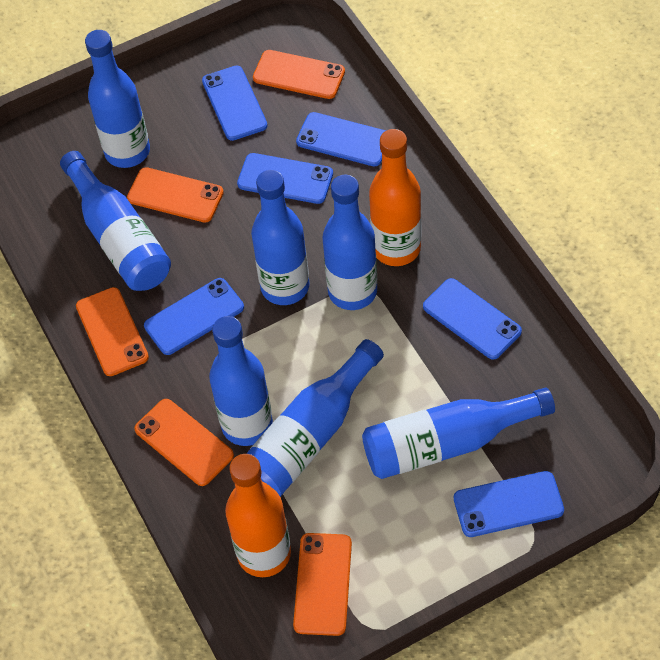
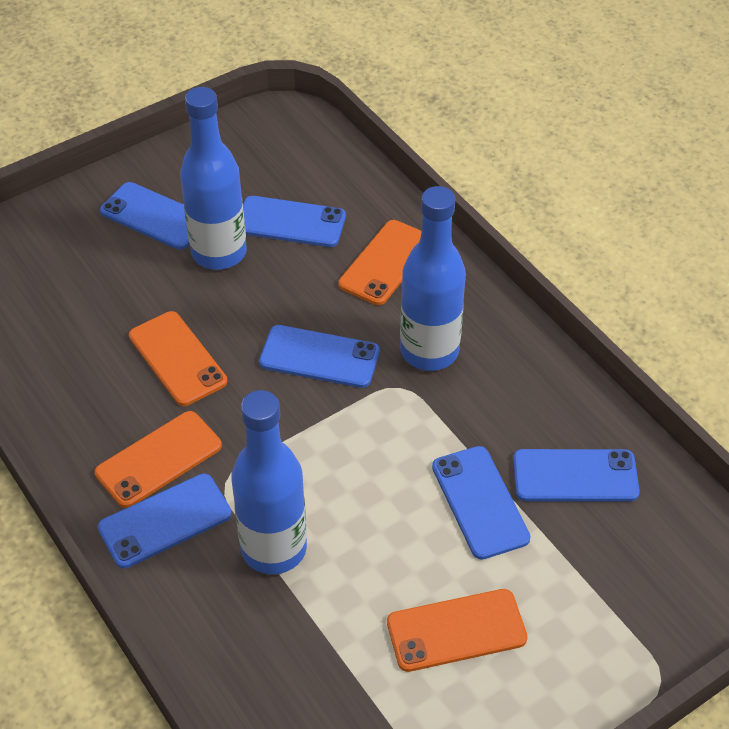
blue bottle: [60,151,171,291] [85,30,150,168] [209,316,273,446] [246,339,384,497] [251,170,309,305] [322,175,377,310] [362,388,555,479] = 7 -> [180,87,247,270] [231,390,307,574] [400,186,466,371] = 3
orange bottle: [225,454,291,577] [369,129,421,266] = 2 -> none = 0
orange phone: [76,287,149,376] [127,167,224,223] [134,399,234,486] [253,50,345,99] [293,533,352,636] = 5 -> [95,411,222,508] [129,311,227,406] [338,220,422,305] [387,589,528,672] = 4

